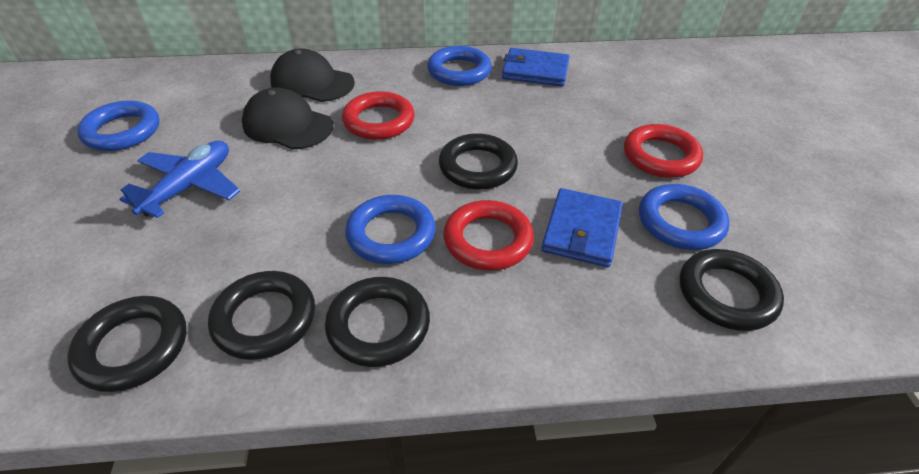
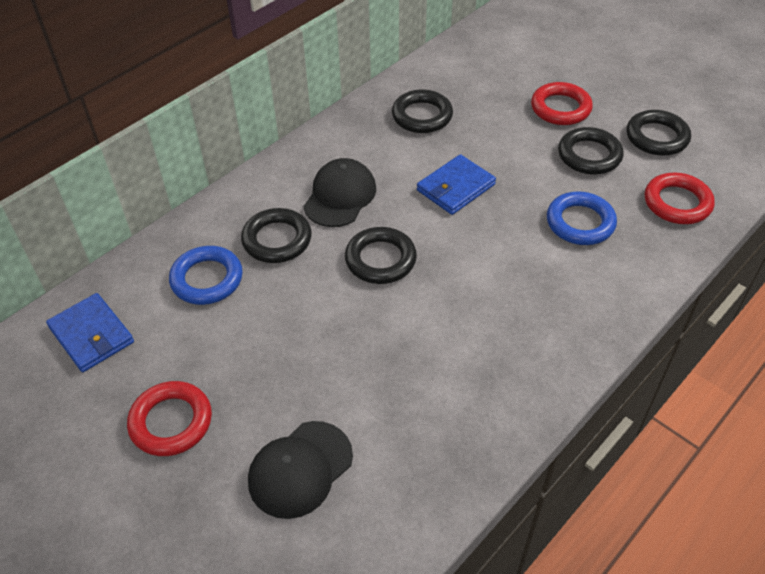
blue plane: [119,141,240,218] = 1 -> none = 0
blue ring: [77,100,160,151] [345,195,435,264] [427,46,492,86] [639,184,730,250] = 4 -> [169,246,243,305] [547,192,617,245] = 2

